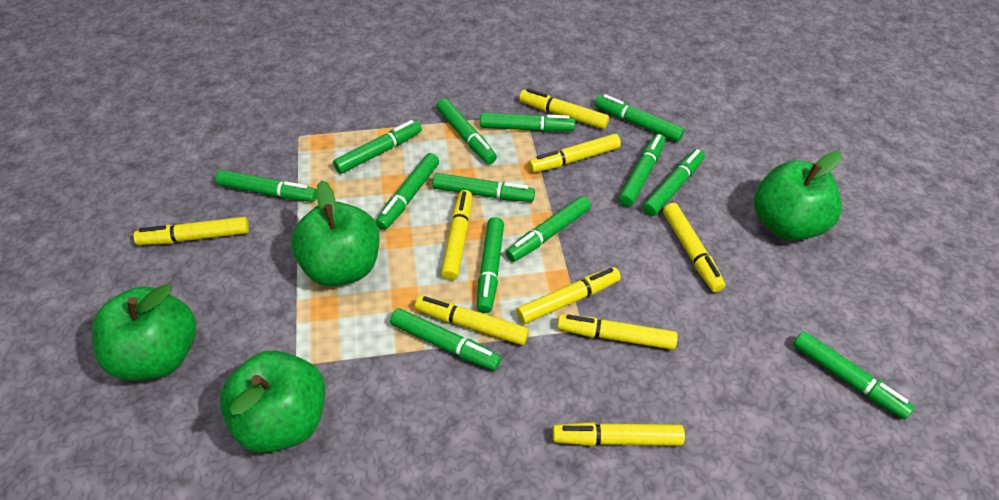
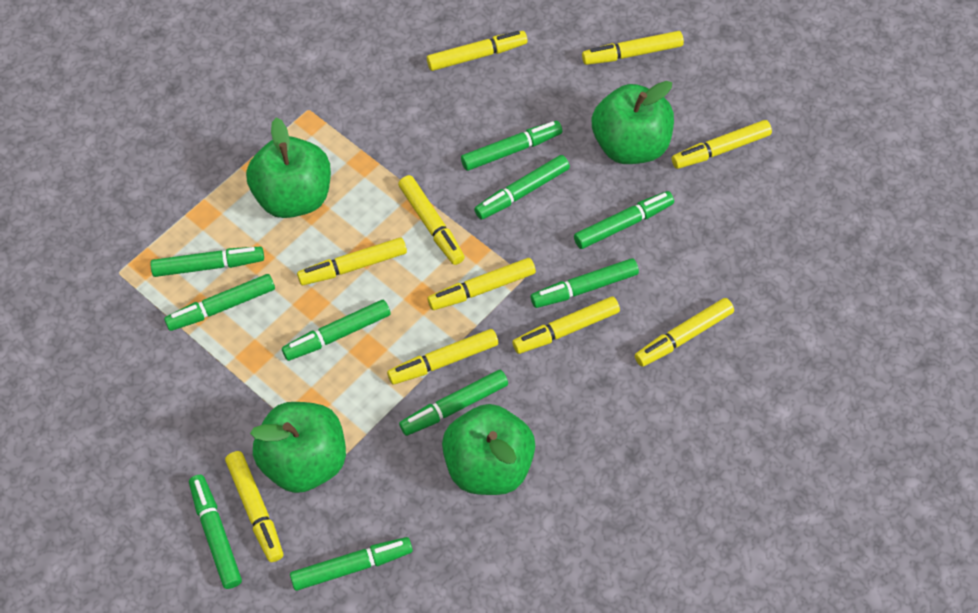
green marker: [216,170,317,202] [333,120,422,174] [375,153,439,230] [390,308,501,370] [432,173,535,202] [436,98,497,164] [477,217,504,313] [480,113,575,132] [506,196,591,262] [595,94,684,142] [619,134,665,207] [643,149,705,216] [793,331,914,419] = 13 -> [150,247,264,277] [164,274,275,331] [189,475,242,589] [282,300,391,361] [290,537,413,591] [399,370,508,436] [461,121,562,171] [474,155,570,219] [531,258,639,308] [574,191,674,249] = 10
yellow marker: [133,217,249,245] [415,296,529,345] [441,190,472,280] [516,267,621,324] [519,89,609,129] [528,134,621,173] [552,422,685,446] [557,314,678,350] [663,203,725,293] = 9 -> [225,451,283,562] [297,237,407,285] [387,329,498,385] [398,175,465,265] [427,31,527,71] [428,258,536,310] [512,297,620,354] [582,31,684,65] [635,298,734,367] [672,120,772,169] = 10

